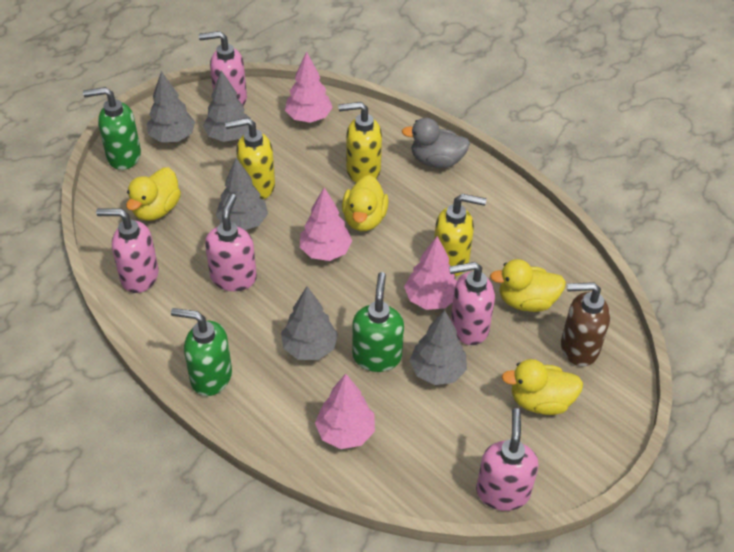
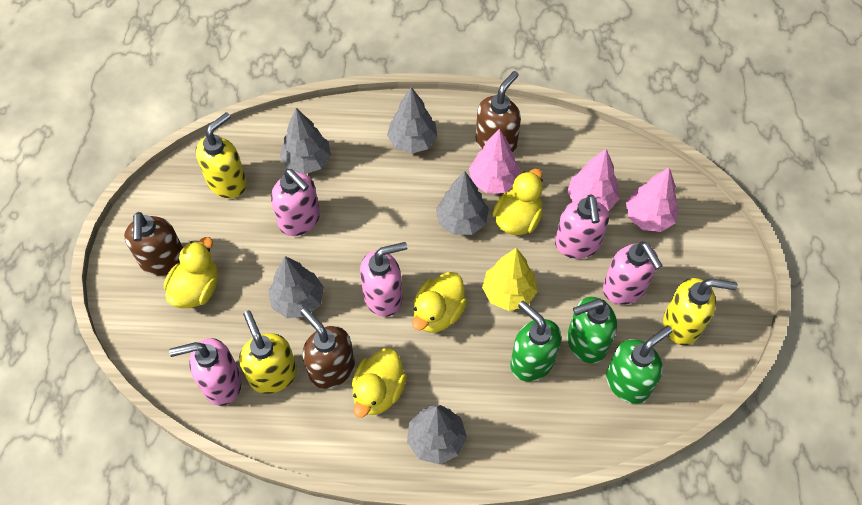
brown soap dispenser: [561,282,610,366] = 1 -> [124,212,183,276] [300,308,355,389] [476,71,521,153] = 3
grey duck: [402,118,470,168] = 1 -> none = 0
pink tree: [285,51,333,123] [300,187,352,261] [315,374,375,449] [404,236,457,310] = 4 -> [469,128,520,194] [567,149,620,211] [626,167,679,232] = 3
yellow tree: none = 0 -> [482,248,537,311] = 1

